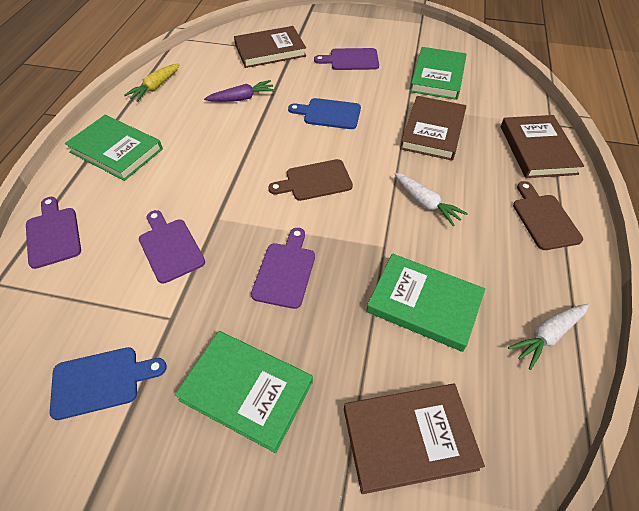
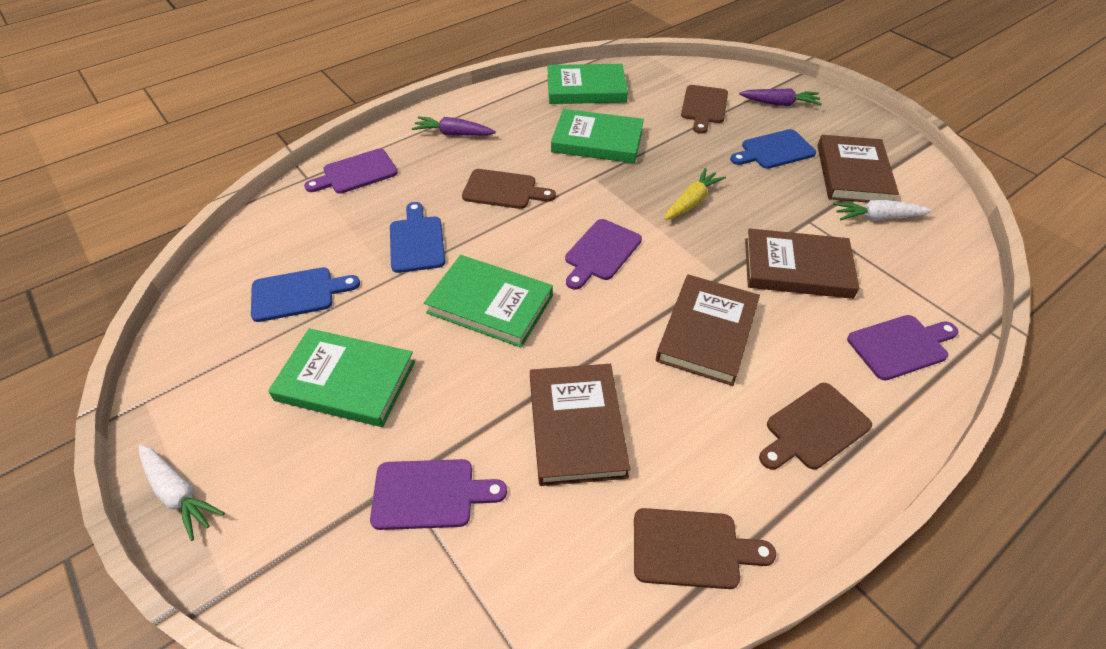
blue cutting board: [50,347,167,420] [288,98,361,129] = 2 -> [251,267,360,322] [390,202,445,273] [730,129,816,169] = 3
brown cutting board: [268,159,353,201] [513,181,583,250] = 2 -> [462,169,556,209] [634,508,776,589] [681,85,728,134] [759,383,872,469] = 4
purple carrot: [204,80,275,102] = 1 -> [412,116,496,136] [739,89,822,106] = 2

